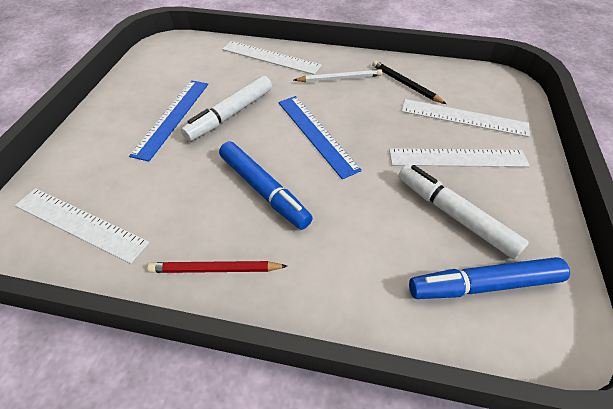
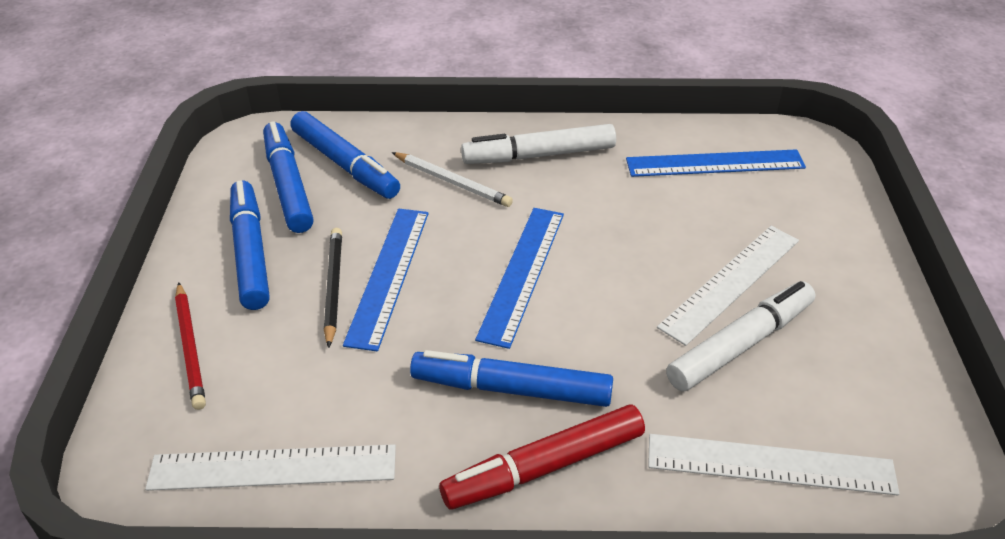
blue marker: [219,141,313,230] [409,257,570,299] = 2 -> [230,181,270,310] [263,121,314,233] [291,111,400,199] [410,350,613,407] = 4
blue ruler: [129,80,208,161] [278,96,362,179] = 2 -> [343,209,429,351] [475,208,564,349] [626,149,806,177] = 3
red marker: none = 0 -> [439,404,645,509] = 1
white ruler: [15,188,150,264] [222,41,322,75] [389,149,530,167] [402,99,530,137] = 4 -> [145,444,396,491] [648,434,900,496] [657,226,799,346] = 3

